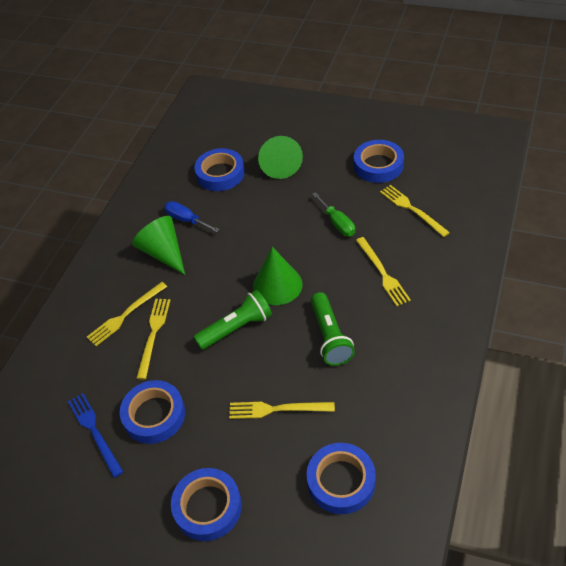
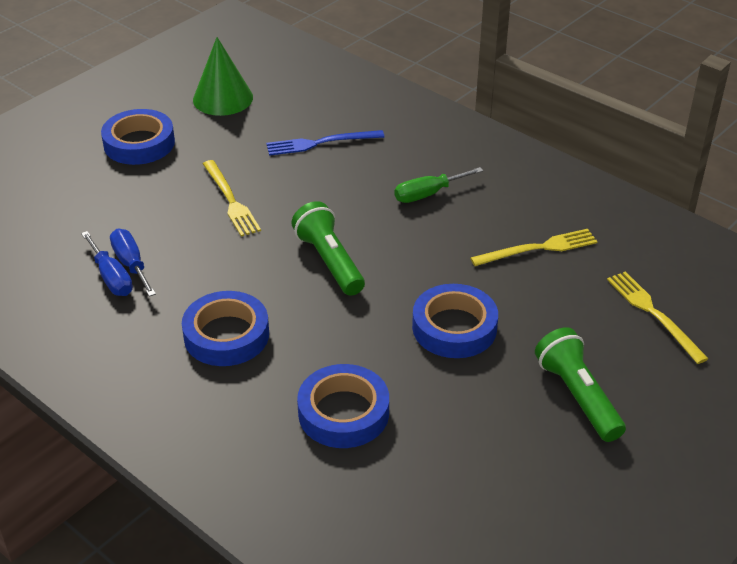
blue screwdriver: [164,201,220,232] = 1 -> [81,231,133,296] [110,229,156,297] = 2
blue tape: [120,380,185,444] [171,468,242,541] [194,148,245,191] [307,443,376,514] [354,140,404,183] = 5 -> [101,109,175,165] [182,291,269,366] [297,364,389,448] [412,284,498,358] = 4
green cone: [132,216,185,275] [253,247,303,305] [258,136,303,179] = 3 -> [193,37,253,116] = 1
yellow fork: [87,282,167,346] [136,299,170,379] [229,402,335,419] [356,237,411,306] [380,185,450,237] = 5 -> [203,160,261,237] [470,229,598,266] [607,271,709,364] = 3

